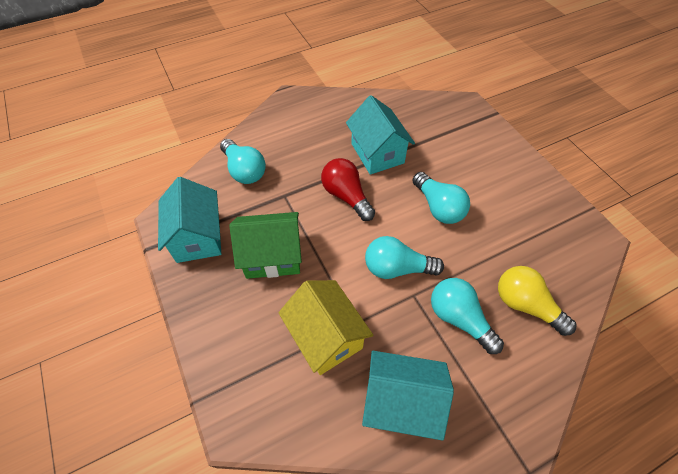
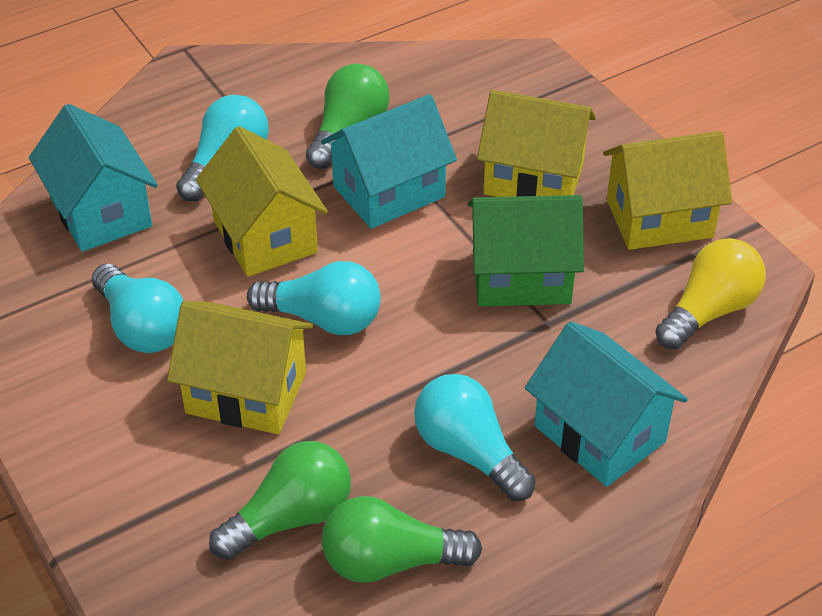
green light bulb: none = 0 -> [209,441,351,560] [306,64,390,169] [322,496,482,583] = 3
red light bulb: [321,158,375,221] = 1 -> none = 0
yellow house: [278,280,373,375] = 1 -> [167,301,313,434] [196,126,328,277] [477,90,596,197] [603,131,732,250] = 4

